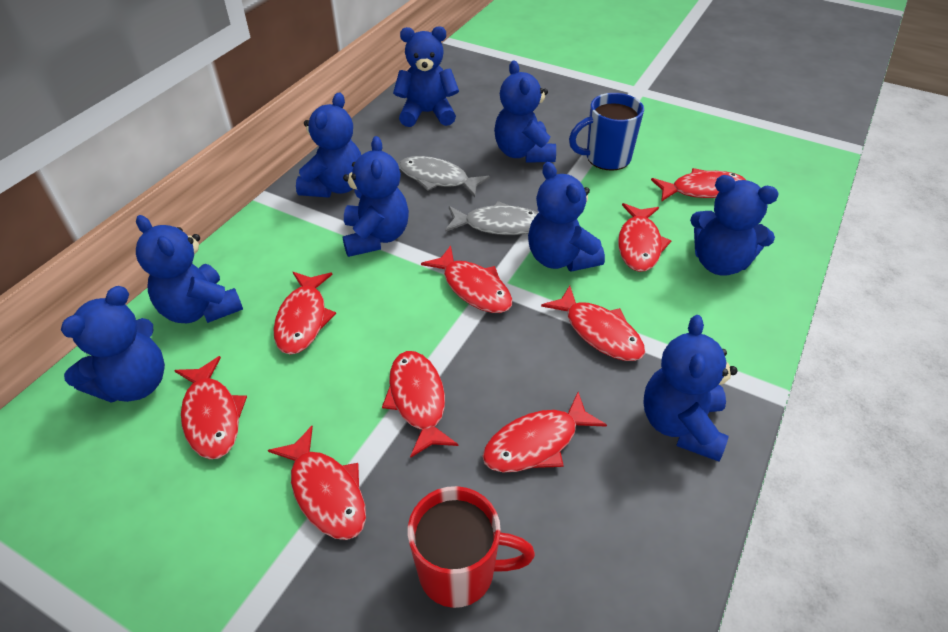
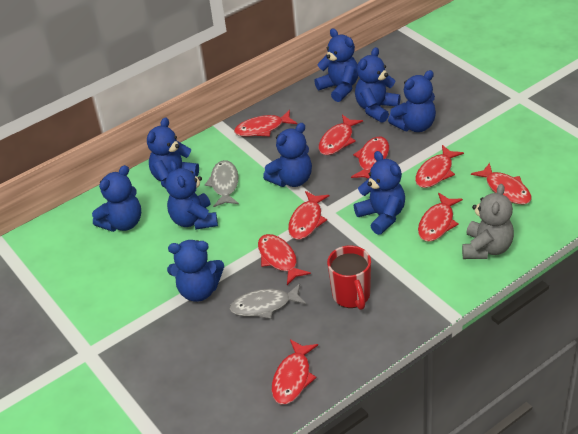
blue mug: [569,93,644,171] = 1 -> none = 0
grey teddy bear: none = 0 -> [462,184,514,259] = 1

